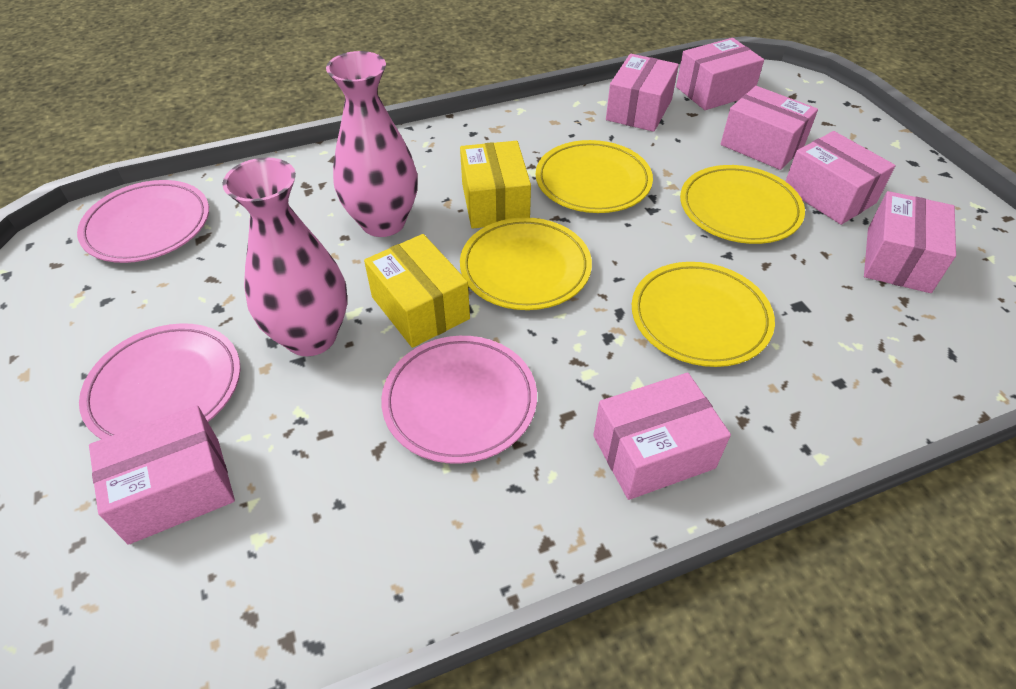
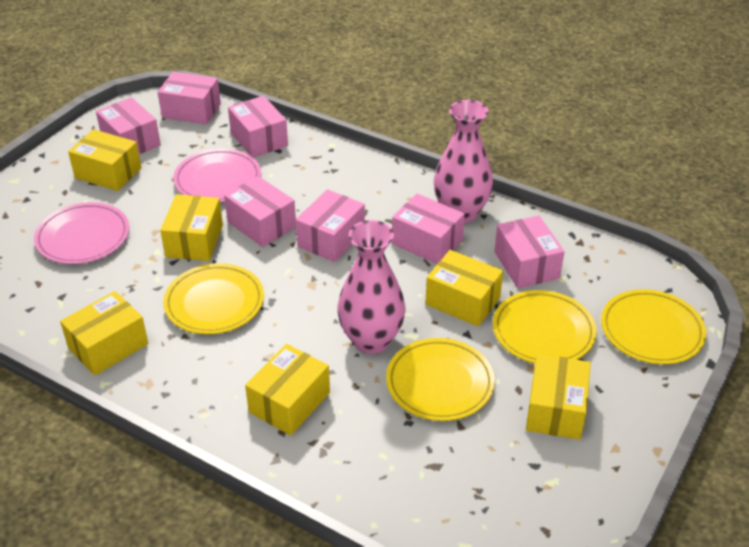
pink plate: [77,180,209,263] [79,323,240,439] [381,336,537,464] = 3 -> [34,202,129,264] [173,149,261,202] = 2
yellow box: [364,234,470,348] [460,141,531,229] = 2 -> [60,291,148,376] [68,129,142,191] [160,194,223,261] [245,344,330,435] [425,250,503,327] [526,354,591,440] = 6

